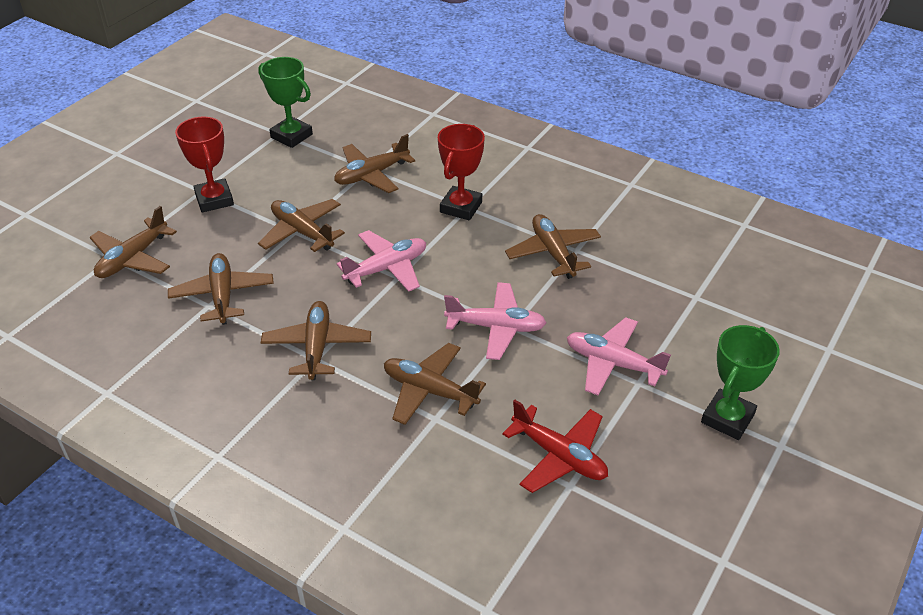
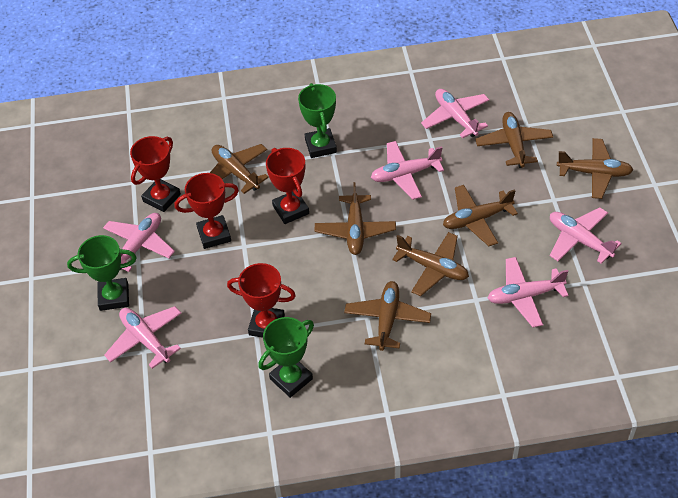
green trophy: [258,57,313,148] [701,325,780,440] = 2 -> [67,235,137,311] [258,317,314,398] [298,83,337,158] = 3
pink plane: [336,230,426,292] [444,282,547,360] [567,317,671,395] = 3 -> [103,213,175,272] [104,306,181,369] [371,141,444,200] [421,89,489,138] [488,257,568,327] [550,208,622,264] = 6
red plane: [502,400,608,493] = 1 -> none = 0
red trophy: [175,117,234,212] [438,124,485,220] = 2 -> [130,136,181,212] [175,173,239,249] [227,263,296,338] [266,148,309,224] = 4

